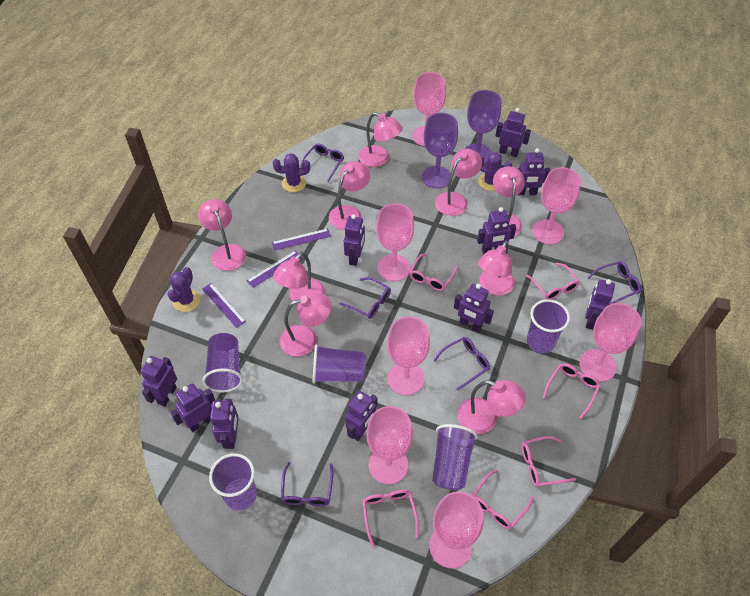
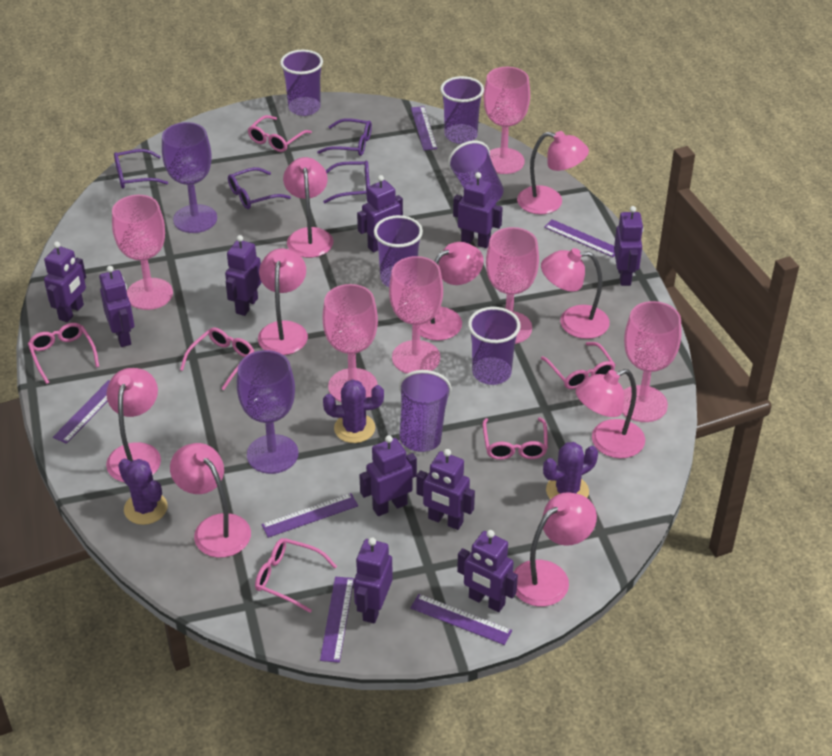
pink goblet: [366,406,413,485] [376,203,414,281] [387,316,430,395] [412,72,446,146] [429,491,484,568] [532,167,581,244] [579,303,641,382] = 7 -> [112,195,173,310] [322,284,378,402] [389,256,443,373] [484,67,530,174] [486,227,539,344] [622,301,681,422] = 6
purple cup: [202,333,243,392] [209,453,257,511] [313,345,366,384] [432,424,477,490] [527,299,570,353] = 5 -> [280,50,323,116] [374,215,423,287] [399,370,451,452] [440,76,484,144] [448,141,504,202] [468,307,520,385] = 6
purple glasses: [281,462,333,506] [300,144,344,182] [339,277,391,319] [433,337,490,391] [587,261,641,305] = 5 -> [114,149,168,189] [228,167,291,209] [317,118,372,156] [323,161,370,203] = 4
purple ruler: [202,283,246,328] [247,251,302,288] [272,228,331,251] = 3 -> [53,380,110,444] [261,493,358,538] [320,577,354,663] [410,594,512,645] [411,106,437,151] [544,219,615,257] = 6

